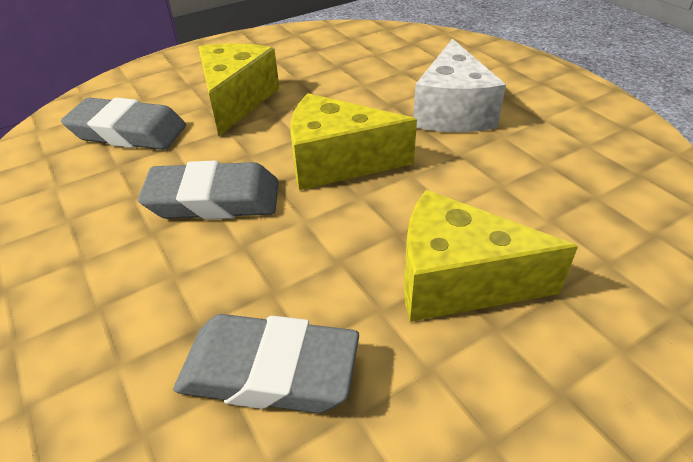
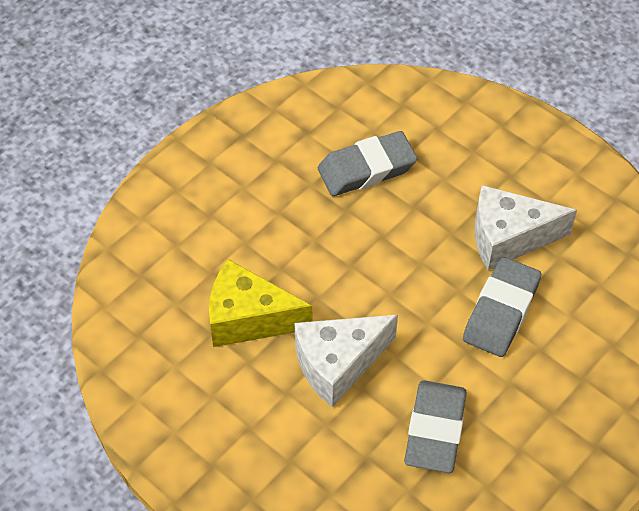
white cheese: [413,39,506,132] = 1 -> [295,315,398,407] [475,185,577,270] = 2
yellow cheese: [198,43,280,136] [290,93,417,190] [404,190,578,322] = 3 -> [209,259,312,347] = 1

